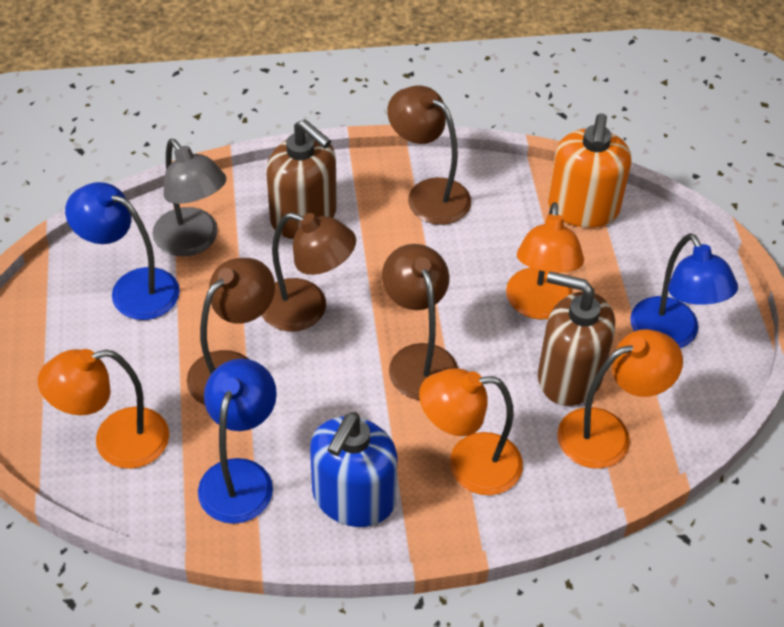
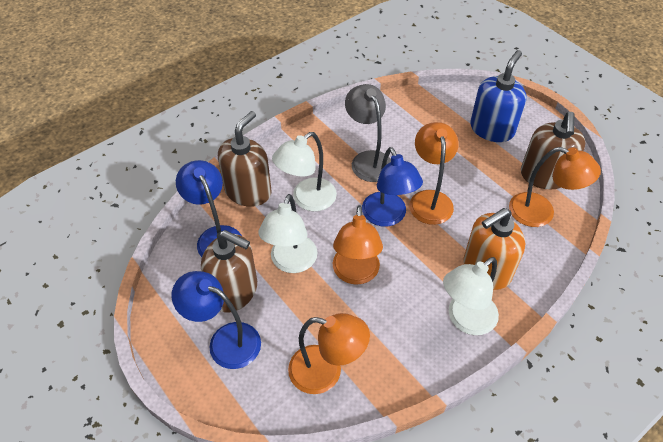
brown lamp: [187,258,275,405] [261,212,356,331] [382,244,458,400] [387,85,471,225] = 4 -> none = 0
brown soap dispenser: [266,119,337,239] [538,272,615,406] = 2 -> [201,230,257,313] [218,111,272,207] [521,112,586,189] = 3
white lamp: none = 0 -> [258,194,317,273] [272,132,337,211] [443,257,499,335] = 3

